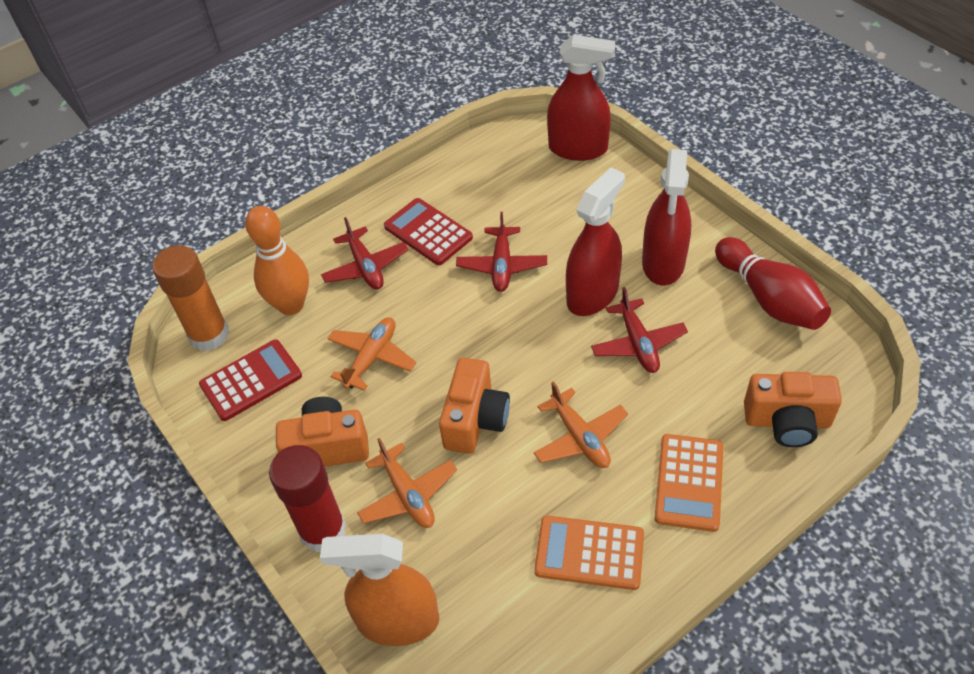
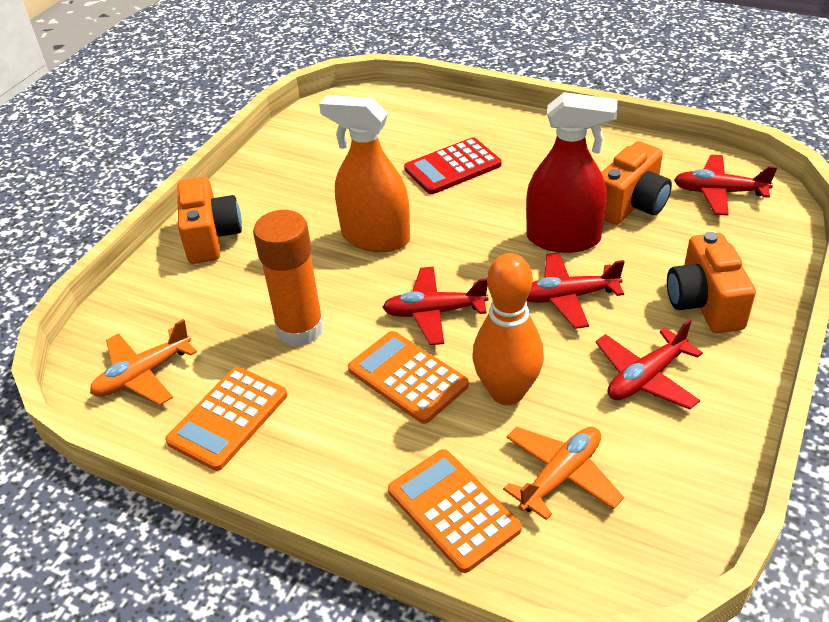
orange calculator: [534,516,644,590] [655,434,723,532] = 2 -> [165,367,287,471] [348,331,469,424] [388,449,522,573] = 3
orange plane: [327,317,416,391] [357,438,457,528] [534,381,628,468] = 3 -> [90,319,197,405] [503,427,624,520] = 2
red bowling pin: [715,237,831,330] = 1 -> none = 0
red calculator: [199,340,302,421] [384,198,473,265] = 2 -> [404,137,502,194] = 1
red glue stick: [269,445,346,552] = 1 -> none = 0
red plane: [321,217,408,290] [456,212,547,292] [591,287,688,373] = 3 -> [382,267,489,345] [526,252,624,329] [596,319,703,410] [674,155,777,215] = 4
red spray bottle: [547,35,615,161] [566,167,625,316] [642,149,691,286] = 3 -> [526,92,618,253] = 1

